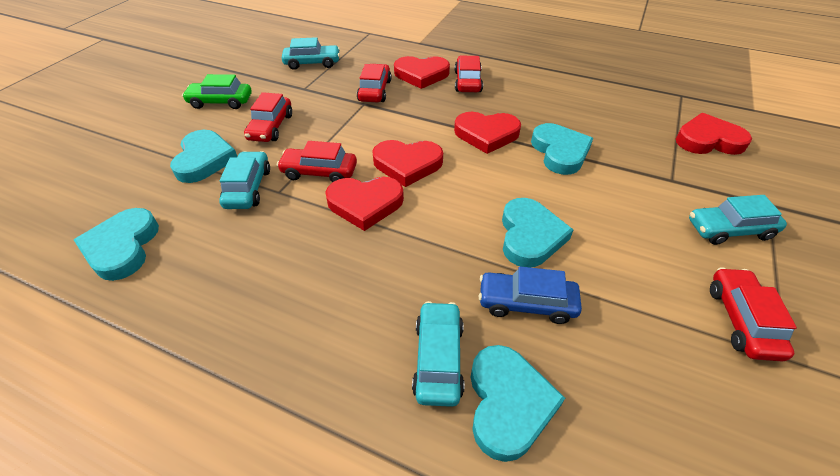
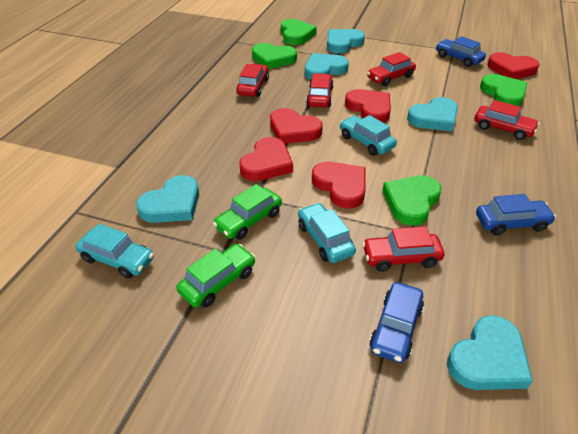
blue car: [478,266,582,324] = 1 -> [369,282,424,363] [436,36,486,67] [476,194,556,236] = 3
green car: [182,74,252,109] = 1 -> [177,244,255,308] [213,184,282,240] = 2
green heart: none = 0 -> [252,43,297,69] [281,19,317,45] [382,175,442,226] [480,74,527,107] = 4
turquoise car: [219,151,270,209] [282,37,340,70] [412,301,464,407] [689,195,787,245] = 4 -> [75,224,154,279] [298,203,356,263] [340,115,397,156] = 3

